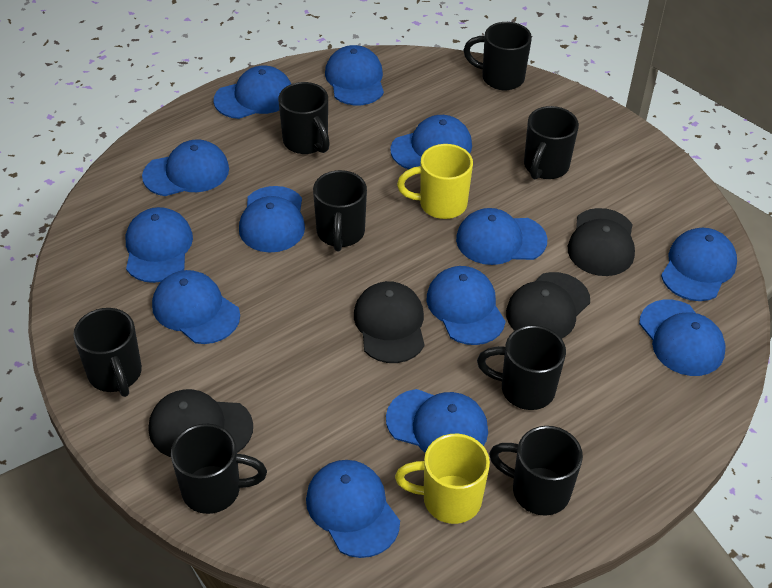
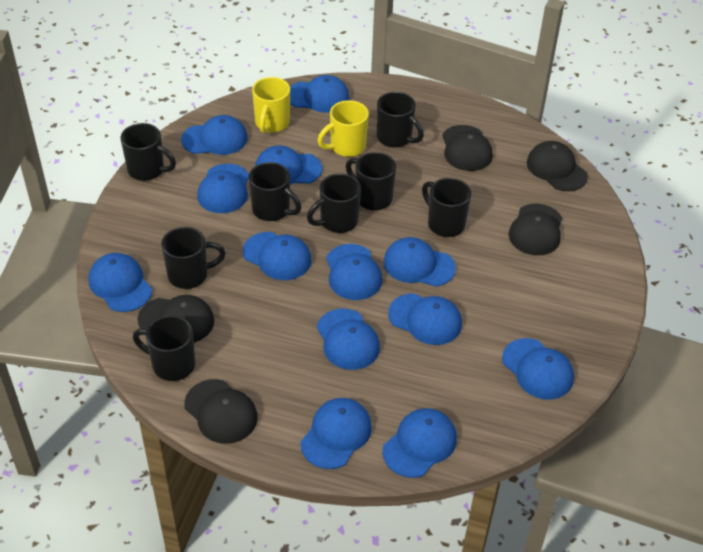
black cap: [149,389,253,457] [354,281,424,363] [506,272,590,339] [568,208,635,276] = 4 -> [138,295,214,343] [184,379,258,444] [442,125,493,171] [509,203,562,255] [527,141,588,191] = 5

